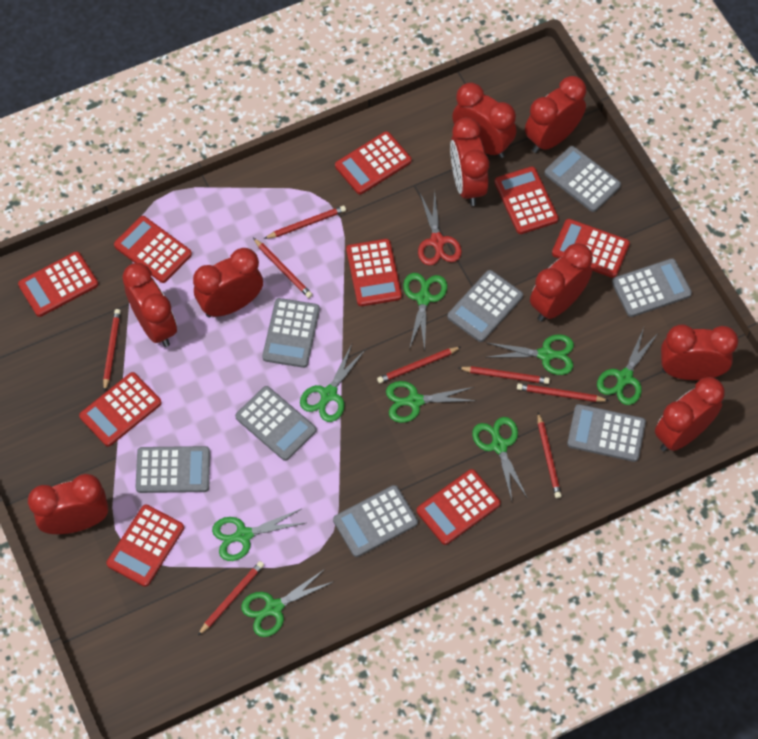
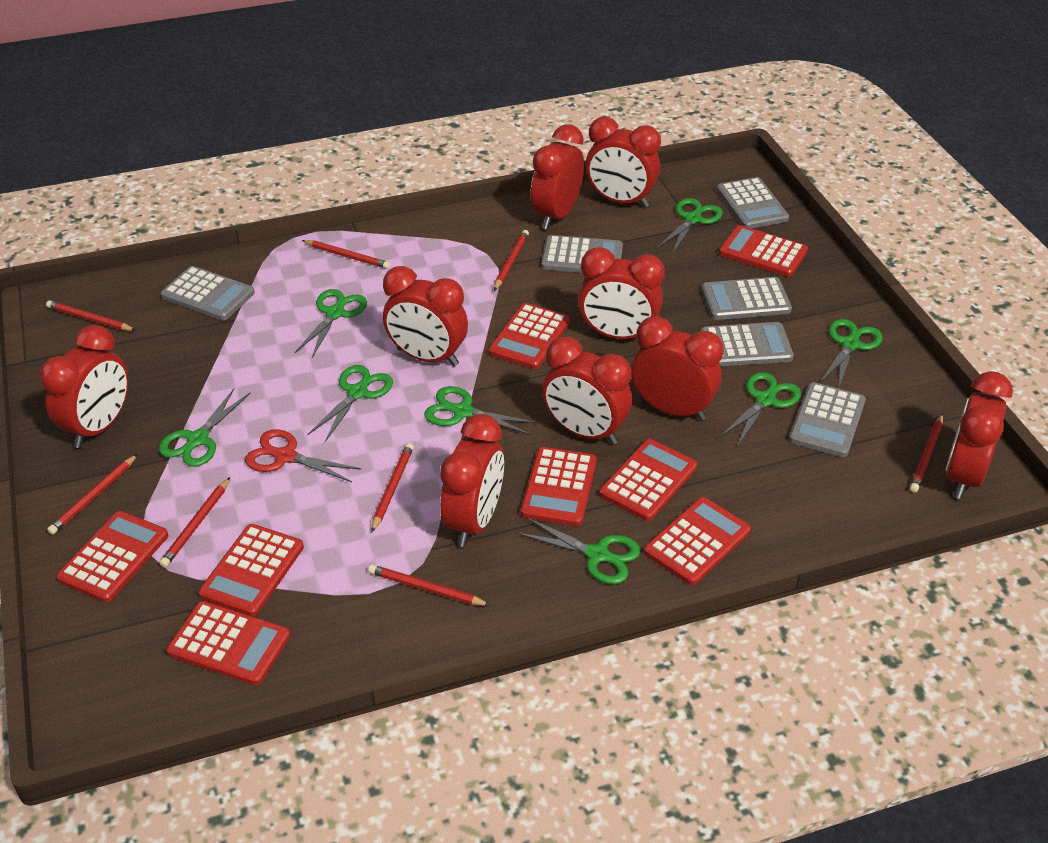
grey calculator: [136,446,210,493] [235,386,316,461] [262,298,320,368] [333,485,418,557] [447,270,523,342] [544,146,621,212] [567,404,646,462] [612,258,692,317] = 8 -> [161,266,255,321] [541,235,623,273] [701,277,792,320] [701,322,794,367] [717,177,789,228] [789,382,866,457] = 6
red calculator: [18,251,98,317] [79,372,162,447] [106,504,184,587] [114,216,192,283] [335,131,412,195] [346,239,402,306] [417,469,501,545] [494,166,559,234] [552,219,630,278] = 9 -> [57,511,168,603] [167,601,290,685] [199,524,304,616] [489,303,570,369] [521,447,597,526] [599,439,697,521] [644,497,751,585] [719,225,808,277] = 8

